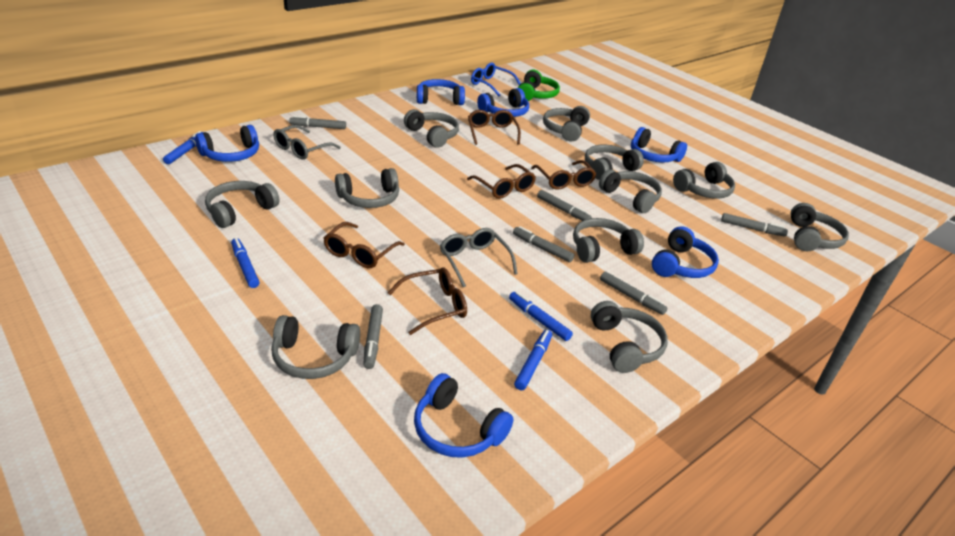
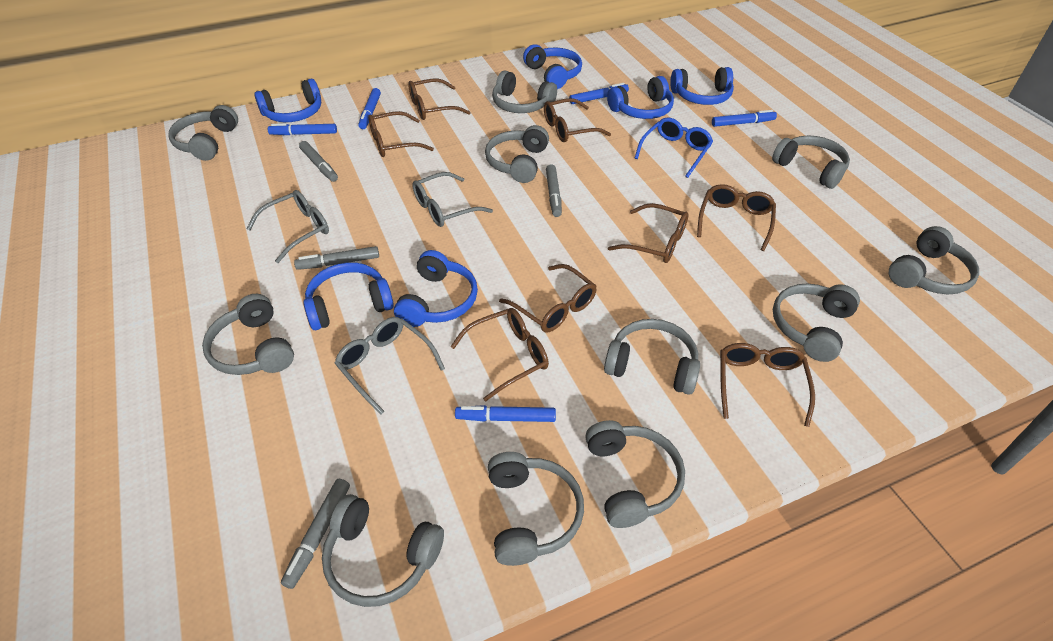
blue marker: [163,131,204,164] [231,238,259,288] [509,292,573,341] [514,330,552,390] = 4 -> [268,123,337,135] [358,88,381,129] [455,405,556,422] [569,83,629,104] [712,110,777,127] = 5
brown glasses: [324,222,405,268] [388,267,467,335] [467,164,536,199] [468,110,521,145] [531,160,596,190] = 5 -> [368,111,434,157] [408,78,471,120] [450,308,549,402] [499,264,597,333] [544,98,611,142] [608,203,689,263] [697,184,776,251] [720,343,815,427] = 8
green headphones: [518,70,560,101] = 1 -> none = 0
grey glasses: [273,125,341,160] [440,228,518,287] = 2 -> [247,190,329,263] [335,317,445,415] [412,172,493,227] = 3
grey marker: [289,116,346,129] [363,304,383,369] [513,226,574,262] [537,190,592,221] [600,272,667,315] [721,213,788,237] = 6 -> [281,479,350,589] [294,246,379,270] [299,141,338,182] [546,164,562,217] = 4

